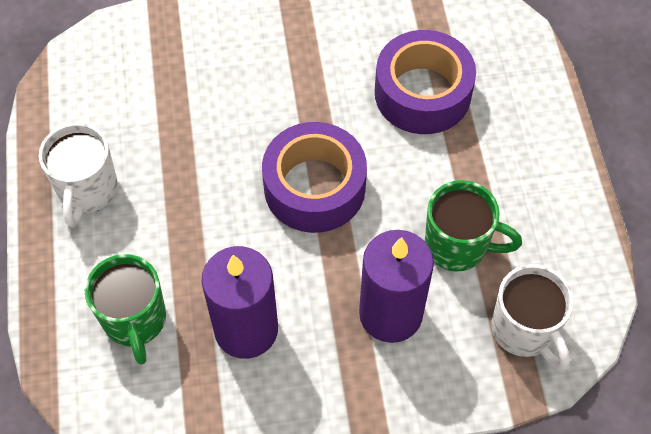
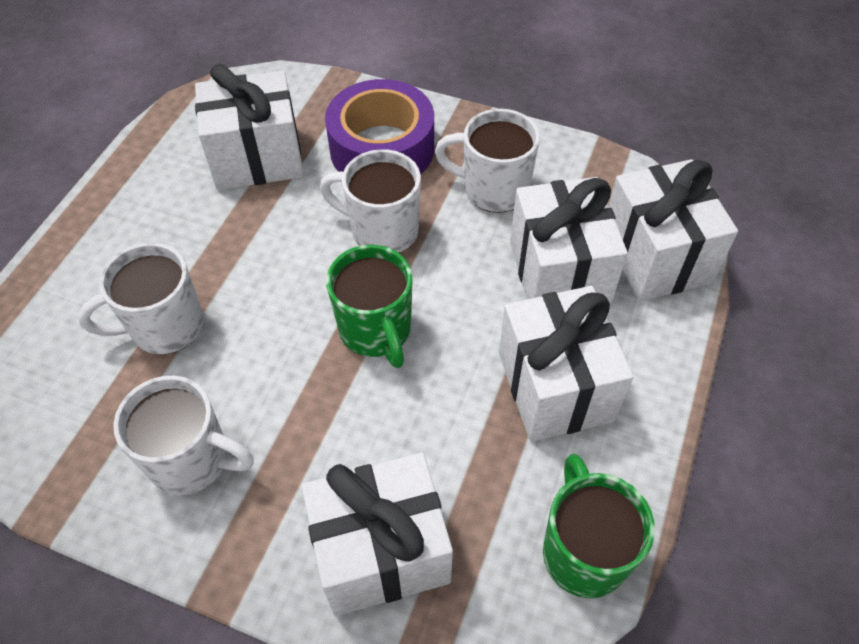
purple candle: [201,246,278,359] [359,230,434,343] = 2 -> none = 0
purple tape: [262,122,367,233] [375,30,476,134] = 2 -> [325,79,434,174] = 1
white gift: none = 0 -> [195,64,304,190] [302,453,453,616] [499,286,634,442] [510,177,628,304] [609,159,738,301] = 5
white mug: [39,123,118,227] [491,264,574,371] = 2 -> [78,243,204,354] [113,376,254,495] [320,149,421,253] [435,109,540,213] = 4

